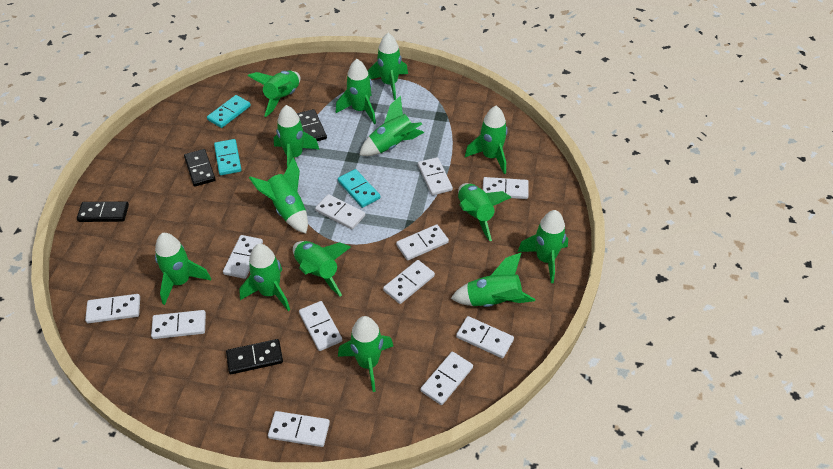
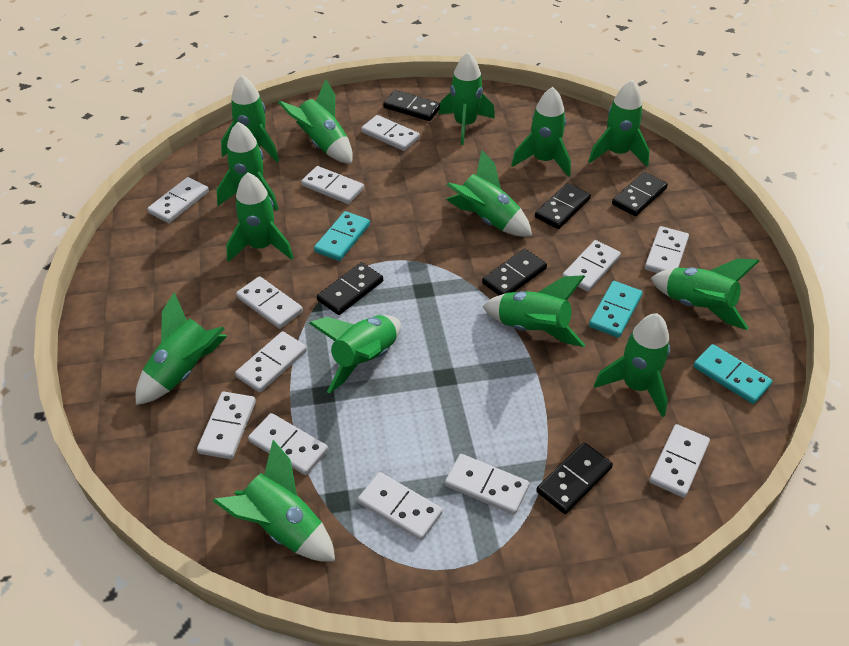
black domino: [77,201,129,222] [184,149,216,187] [226,339,283,374] [297,109,327,141] = 4 -> [317,262,383,315] [383,90,440,121] [482,249,547,295] [535,183,591,229] [536,443,613,514] [612,172,668,216] = 6

